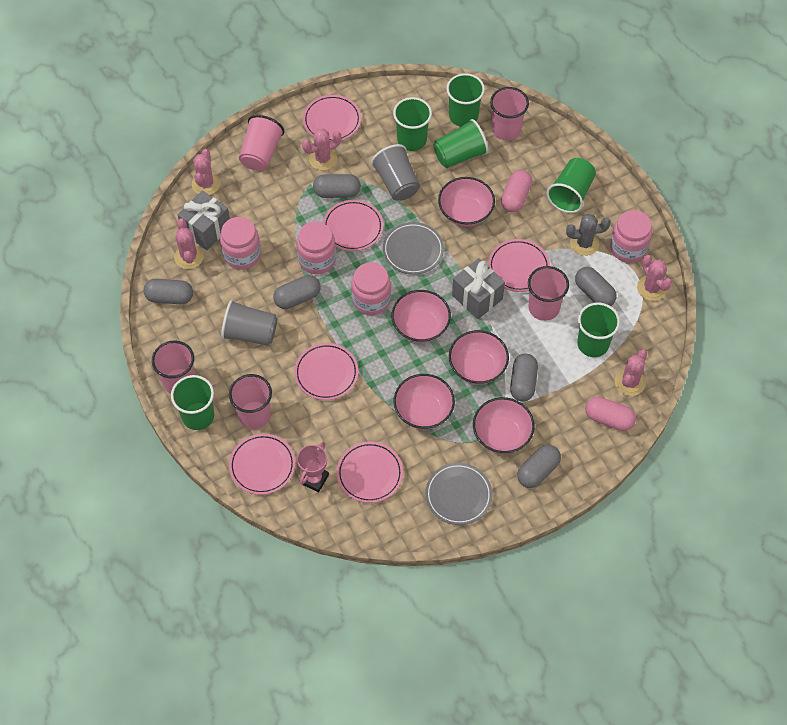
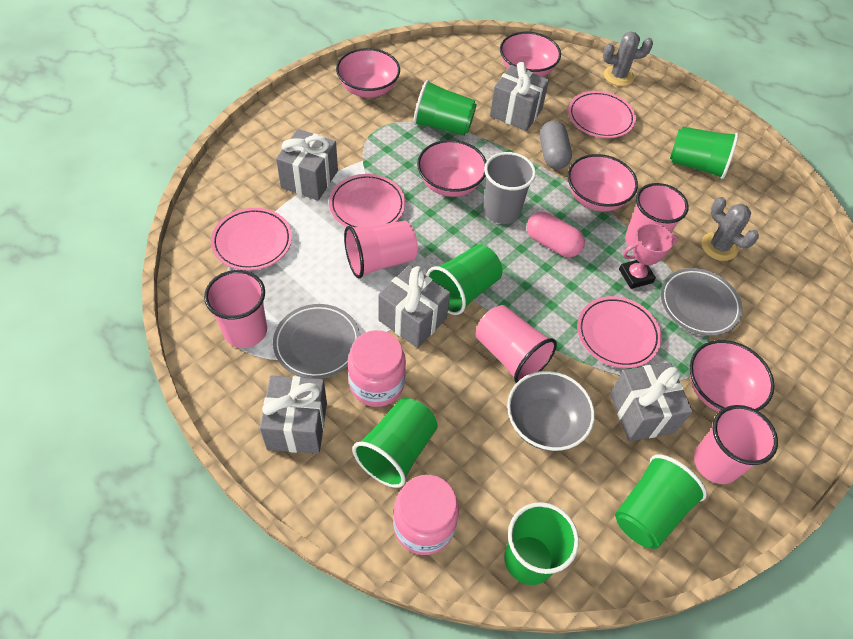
grey bowl: none = 0 -> [507,371,595,451] = 1
grey cactus: [566,214,611,256] = 1 -> [603,32,653,86] [701,197,759,261] = 2
grey capsule: [143,279,193,304] [273,275,321,309] [313,174,361,198] [510,354,538,402] [517,444,561,488] [575,267,617,306] = 6 -> [540,120,572,169] = 1
grey cup: [221,300,277,346] [371,144,420,201] = 2 -> [483,152,536,224] = 1
grey gift: [178,191,230,250] [452,258,505,319] = 2 -> [260,375,327,454] [276,129,338,201] [378,265,450,348] [490,62,549,131] [610,362,693,441] = 5
pink cactus: [174,218,204,269] [192,149,220,195] [302,128,341,170] [615,349,647,396] [637,255,672,301] = 5 -> none = 0
pink capsule: [501,170,532,212] [585,396,636,431] = 2 -> [527,212,585,257] = 1
pink jar: [220,217,261,270] [297,222,336,274] [352,262,391,315] [610,210,652,263] = 4 -> [348,330,406,407] [393,475,459,555] = 2
pink plate: [229,434,295,495] [294,343,358,400] [303,95,361,141] [323,200,384,251] [337,442,403,503] [488,239,550,292] = 6 -> [211,208,292,271] [329,174,405,227] [568,91,636,138] [577,296,662,368] = 4

